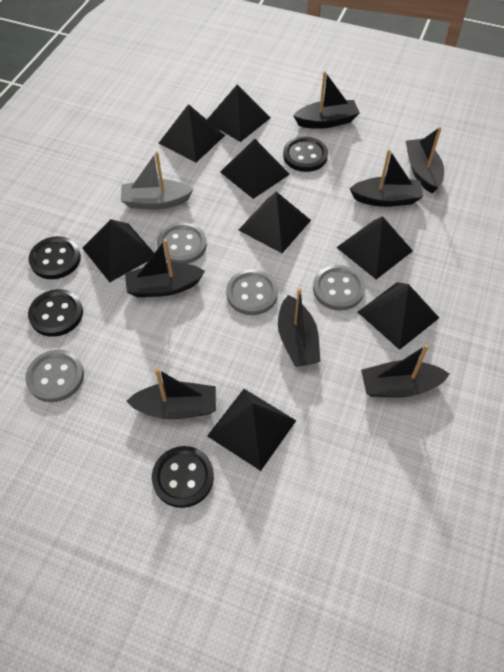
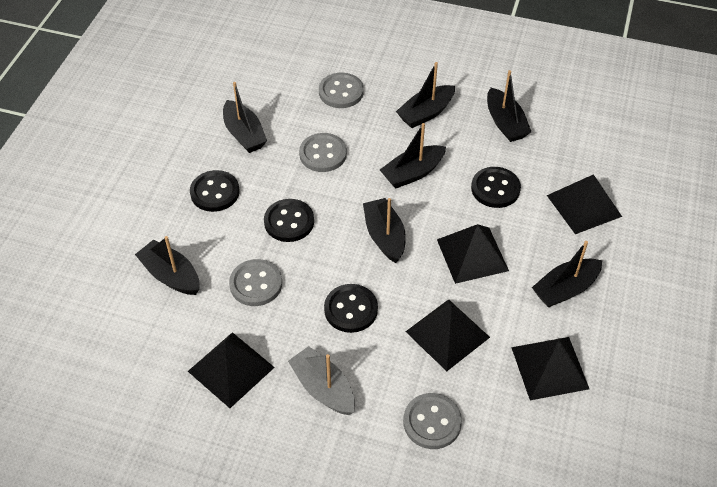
black pyramid: [82,219,154,282] [158,104,225,162] [207,84,271,142] [207,389,296,471] [220,139,290,199] [238,192,311,253] [336,216,413,279] [358,282,439,350] = 8 -> [188,332,275,408] [405,299,490,371] [437,224,509,284] [511,337,589,400] [547,174,622,234] = 5

